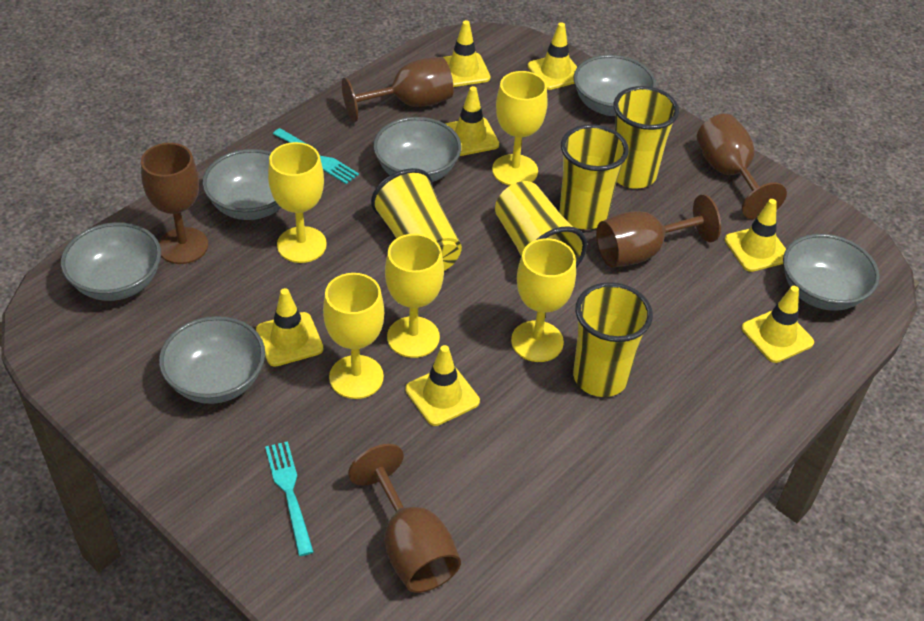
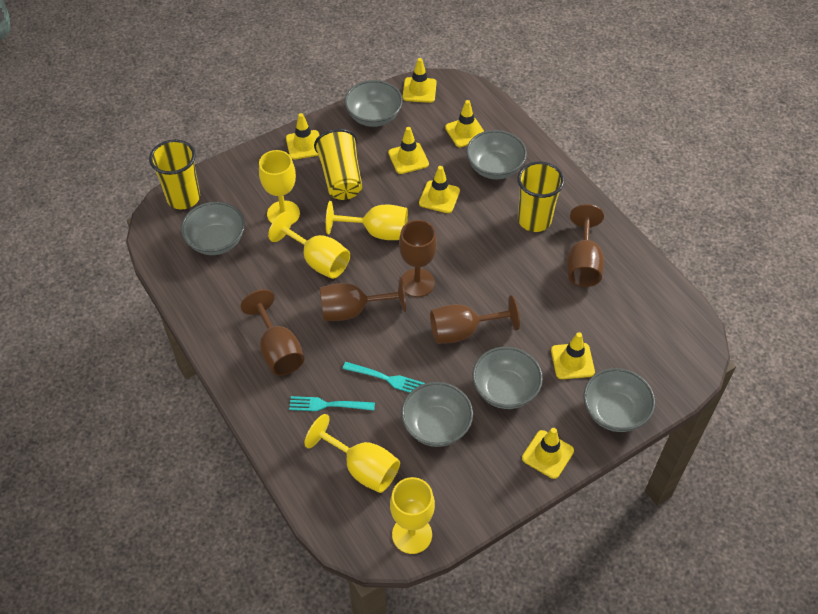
yellow cup: [371,168,462,271] [495,181,587,268] [560,124,629,230] [573,282,653,397] [614,86,679,189] = 5 -> [149,139,200,209] [314,129,362,200] [517,161,565,232] = 3

